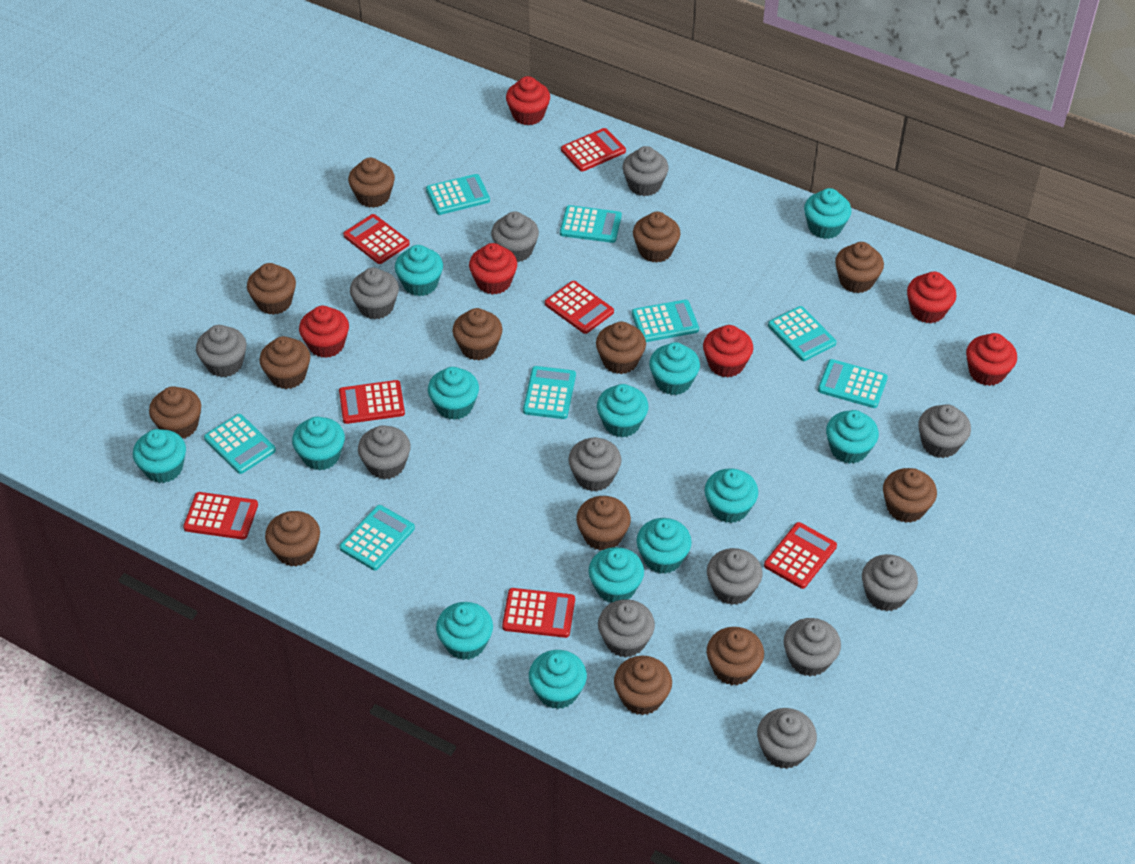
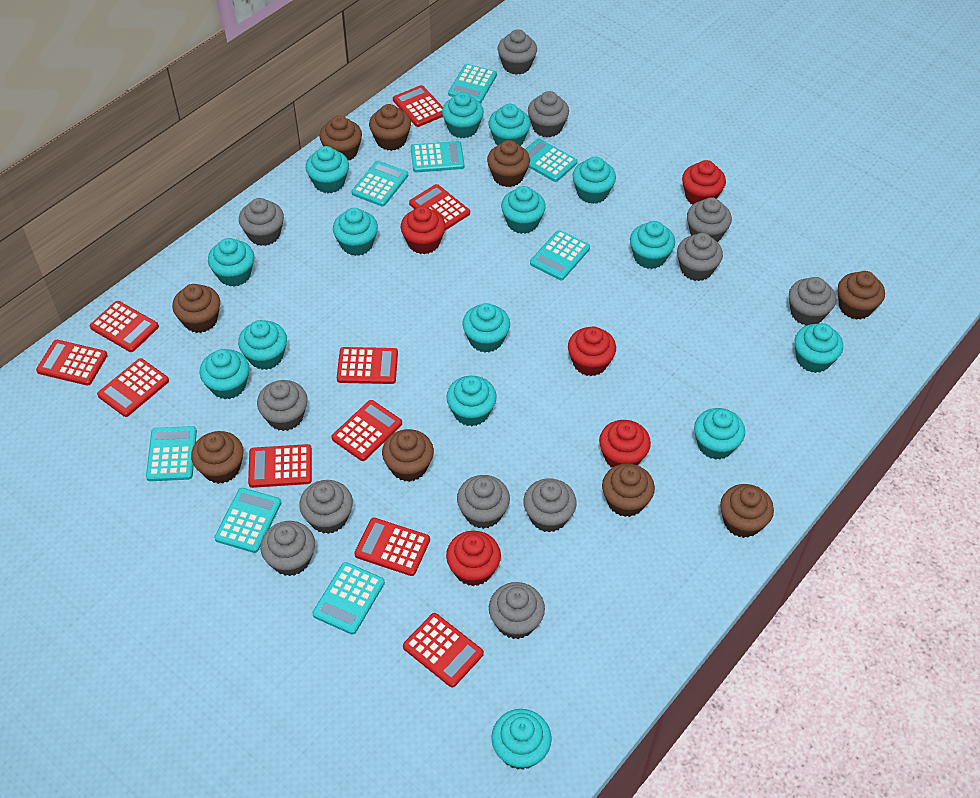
brown cupcake: [149,386,201,439] [247,263,296,315] [259,336,310,389] [265,511,320,567] [348,157,395,208] [453,308,503,361] [576,496,631,551] [596,322,646,374] [614,656,672,715] [633,212,680,263] [707,627,764,685] [835,242,884,293] [883,468,937,523] = 13 -> [172,284,220,333] [191,431,244,484] [319,115,362,161] [369,104,411,151] [382,429,434,482] [487,140,530,187] [602,464,655,517] [720,484,774,538] [838,271,885,320] = 9
red calculator: [183,492,258,540] [339,380,405,424] [343,214,410,264] [502,588,575,638] [545,281,614,334] [561,128,626,172] [764,522,837,589] = 7 -> [36,340,108,386] [90,301,159,352] [97,358,169,417] [248,444,312,488] [331,400,402,461] [337,347,398,384] [354,518,430,576] [393,85,443,127] [403,613,484,688] [409,184,470,231] = 10
red cupcake: [299,306,349,358] [469,243,517,294] [506,76,550,125] [703,325,753,378] [907,272,957,323] [966,333,1017,386] = 6 -> [401,206,446,254] [446,531,501,586] [568,327,616,376] [599,420,651,468] [682,160,726,204] = 5
turquoise cupcake: [133,429,186,483] [292,417,345,471] [395,245,443,296] [428,367,479,420] [436,602,493,660] [529,650,587,709] [589,547,644,603] [597,384,648,438] [637,518,692,574] [649,342,700,395] [705,468,758,523] [804,188,851,239] [826,410,879,464] = 13 -> [200,349,249,399] [208,238,254,287] [238,320,287,370] [306,146,349,193] [333,208,378,256] [442,92,484,138] [446,376,497,426] [462,303,510,352] [489,104,530,146] [491,709,552,770] [501,186,546,234] [572,157,616,204] [630,221,675,269] [694,408,745,460] [795,323,843,373] = 15

